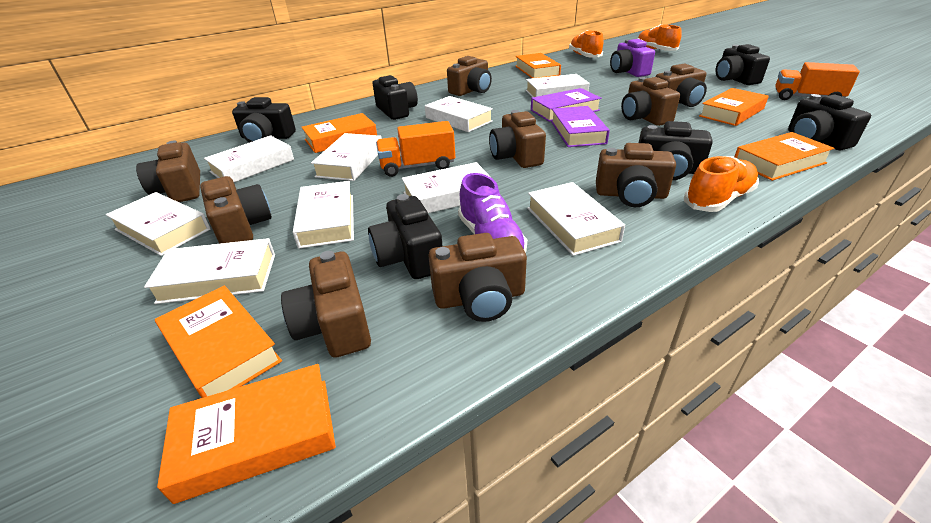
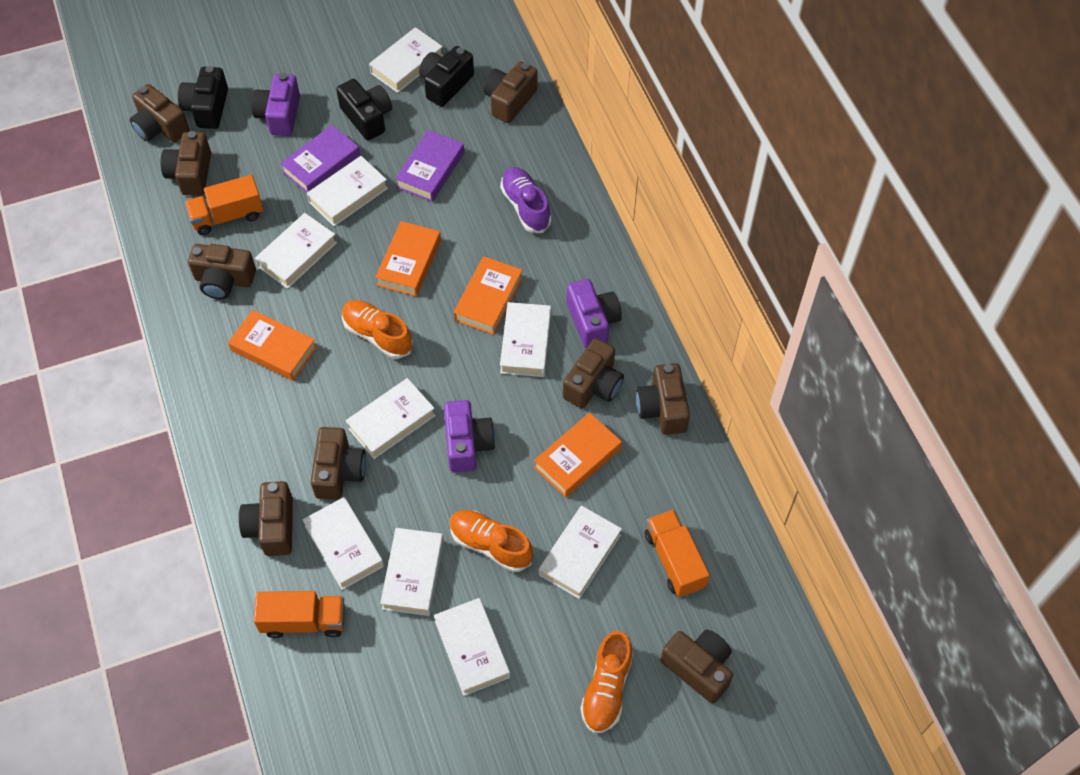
black camera: [232,97,296,142] [368,194,442,279] [372,75,418,120] [639,121,713,180] [716,44,770,85] [788,94,871,150] = 6 -> [178,66,228,129] [336,79,392,140] [419,46,474,107] = 3
orange book: [155,286,282,398] [157,364,336,504] [301,113,377,153] [515,53,561,78] [699,88,769,126] [734,132,834,181] = 6 -> [228,310,317,381] [375,221,441,297] [453,256,523,335] [534,412,622,497] = 4
orange truck: [376,121,455,177] [775,62,860,100] = 2 -> [185,175,264,235] [254,591,345,638] [645,509,710,597] = 3
purple camera: [610,39,655,77] = 1 -> [251,73,300,136] [444,400,495,473] [567,279,622,348] = 3

